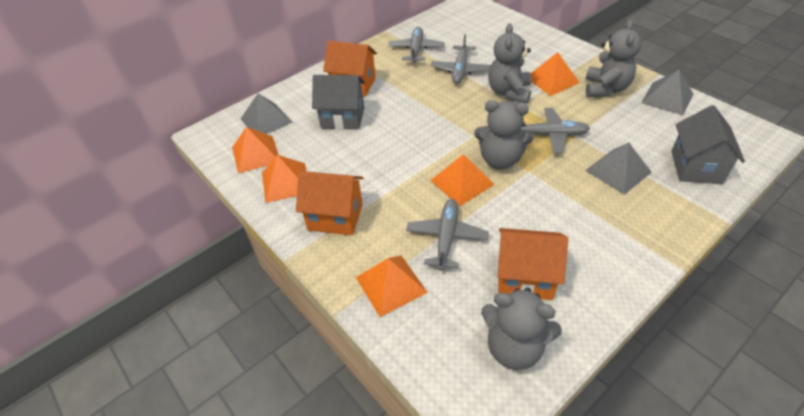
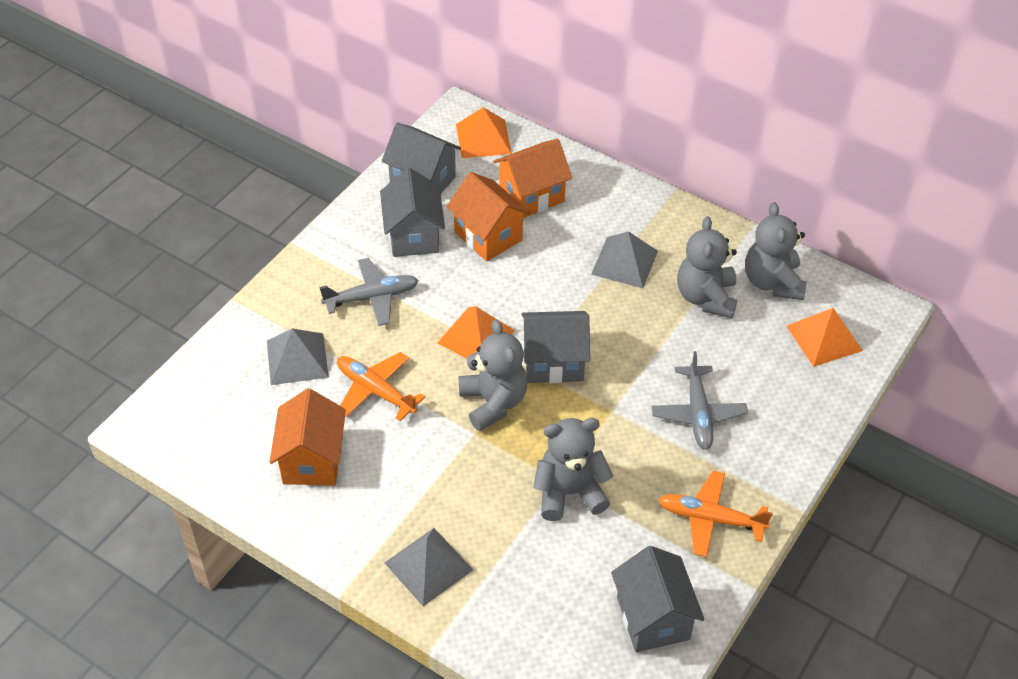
grey house: [312,75,365,130] [671,105,745,184] = 2 -> [380,168,445,257] [382,123,461,194] [521,311,590,383] [611,546,704,652] = 4
grey plane: [388,27,445,63] [406,199,489,271] [430,34,491,84] [520,108,590,153] = 4 -> [319,258,419,326] [651,351,748,450] = 2
orange plane: none = 0 -> [337,352,425,421] [658,471,773,557] = 2
orange pyramid: [232,127,278,174] [262,155,306,203] [356,255,428,317] [430,154,495,206] [531,52,580,96] = 5 -> [437,306,515,358] [456,107,512,158] [786,308,863,367] = 3

